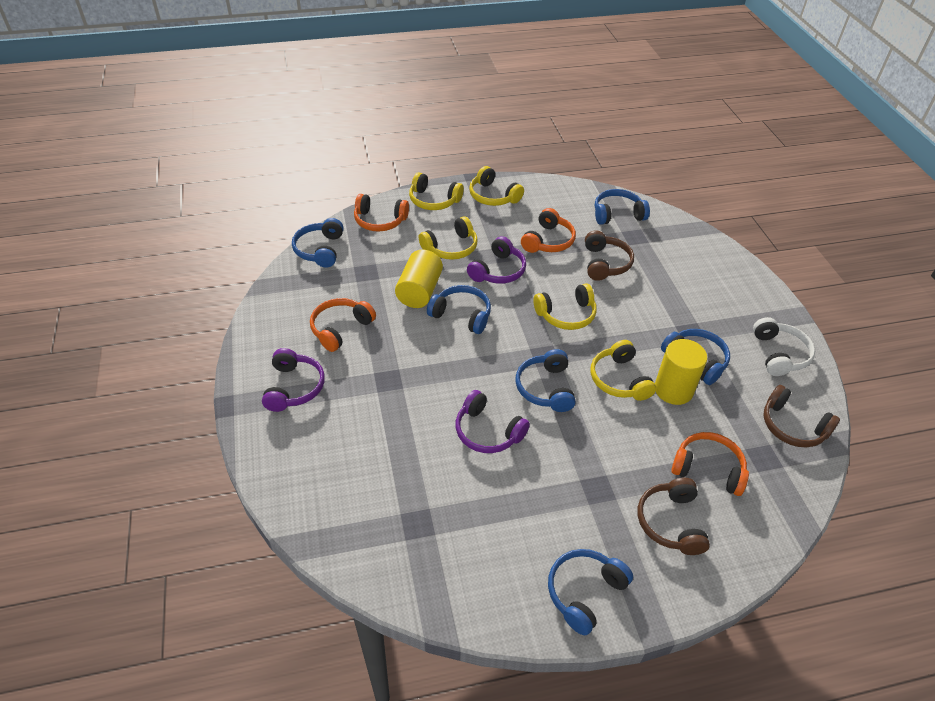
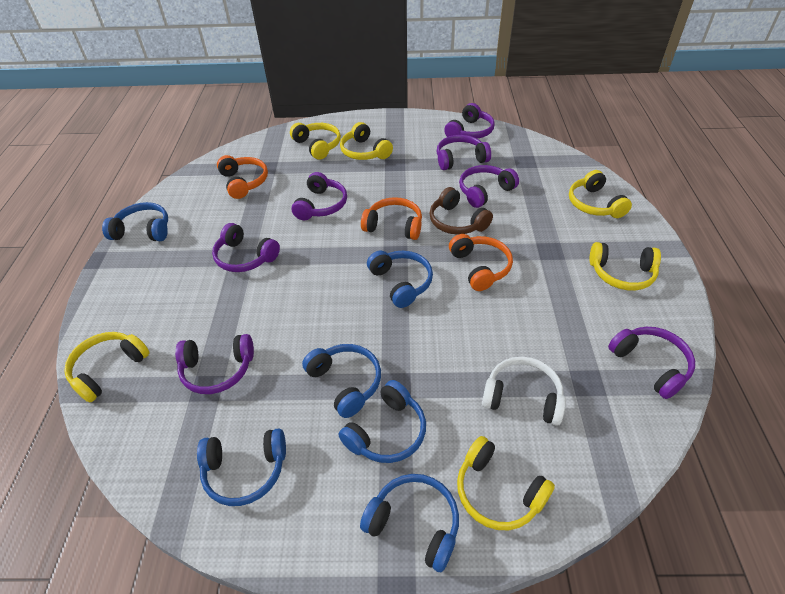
brown headphones: [585,230,634,281] [637,478,710,555] [763,385,840,447] = 3 -> [430,187,493,235] = 1
orange headphones: [310,298,376,352] [354,194,409,231] [521,208,576,253] [671,432,749,496] = 4 -> [217,155,268,199] [361,197,422,240] [449,234,513,291] = 3
purple headphones: [262,348,325,412] [456,390,530,453] [467,236,526,284] = 3 -> [175,334,254,394] [212,223,280,272] [292,172,347,220] [437,135,491,170] [444,103,495,139] [459,165,519,208] [608,327,695,399] = 7
yellow cylinder: [395,250,443,308] [655,339,707,405] = 2 -> none = 0
yellow headphones: [409,172,464,210] [419,216,478,260] [469,166,524,206] [533,283,597,330] [591,340,656,401] = 5 -> [64,332,150,403] [290,123,341,160] [340,122,393,160] [457,436,555,530] [569,170,632,218] [590,242,661,291] = 6

